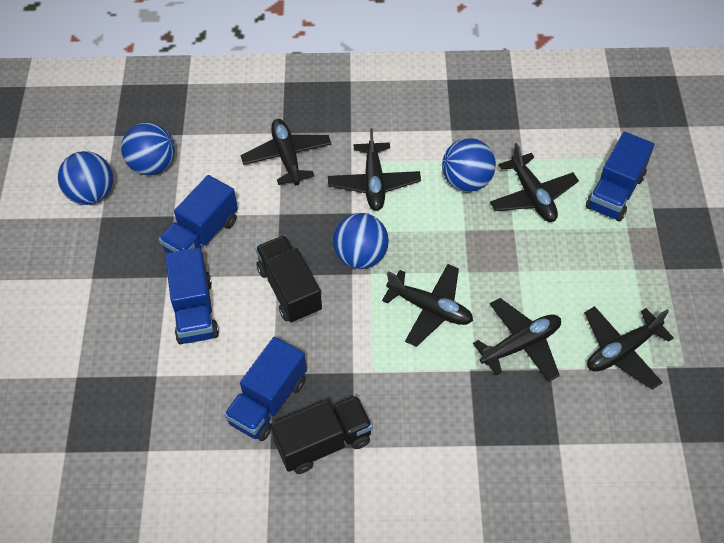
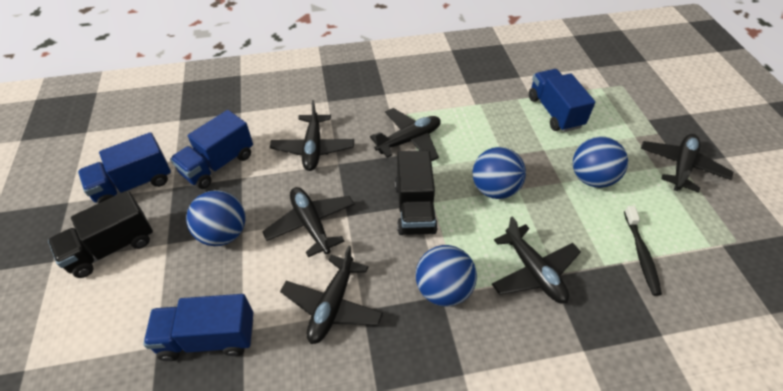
black toothbrush: none = 0 -> [624,206,662,296] = 1

